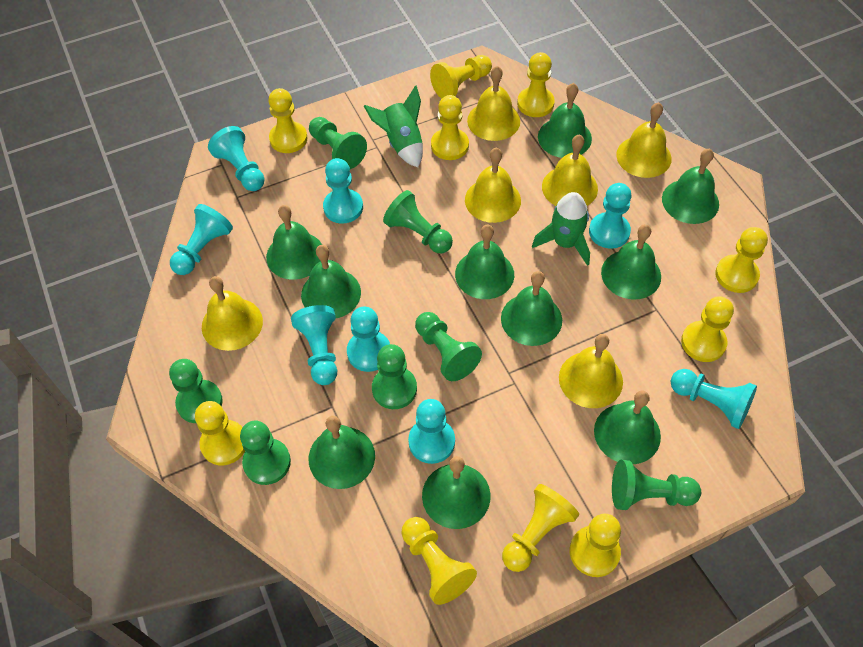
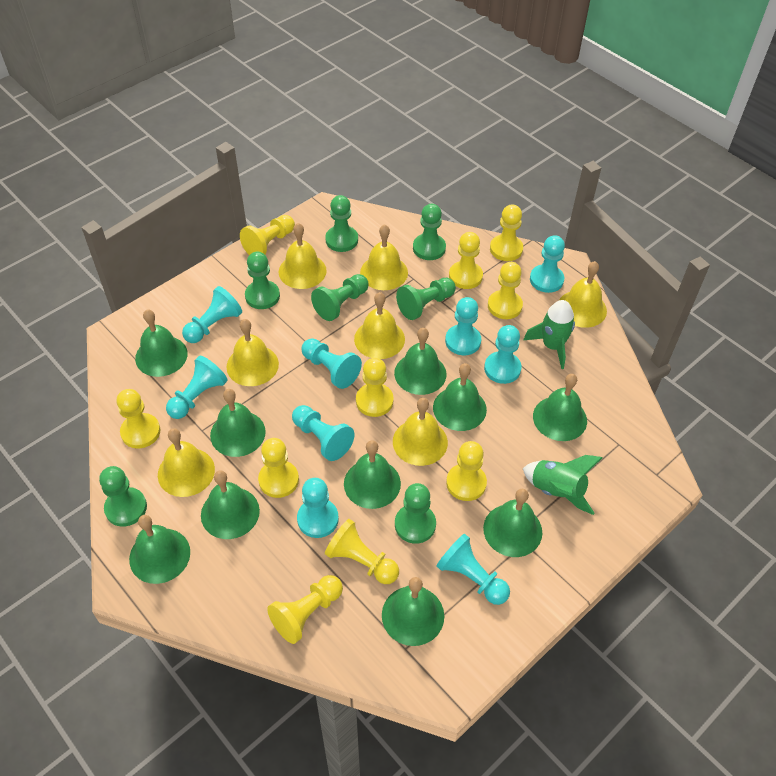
turquoise pawn: [170,204,233,275] [208,126,265,191] [291,305,337,385] [323,158,363,224] [347,307,390,372] [408,399,455,464] [589,183,632,249] [670,369,757,429] = 8 -> [166,356,228,419] [182,286,242,343] [292,405,355,461] [297,478,339,538] [301,339,362,389] [436,534,510,605] [445,297,481,355] [484,325,522,384] [530,235,565,293] = 9
yellow bell: [202,276,263,351] [465,147,521,223] [467,66,520,141] [542,134,598,206] [559,334,623,408] [616,102,672,178] = 6 -> [158,428,215,497] [226,319,279,386] [279,223,327,289] [354,292,405,359] [360,224,408,290] [393,398,448,466] [559,261,607,328] = 7

